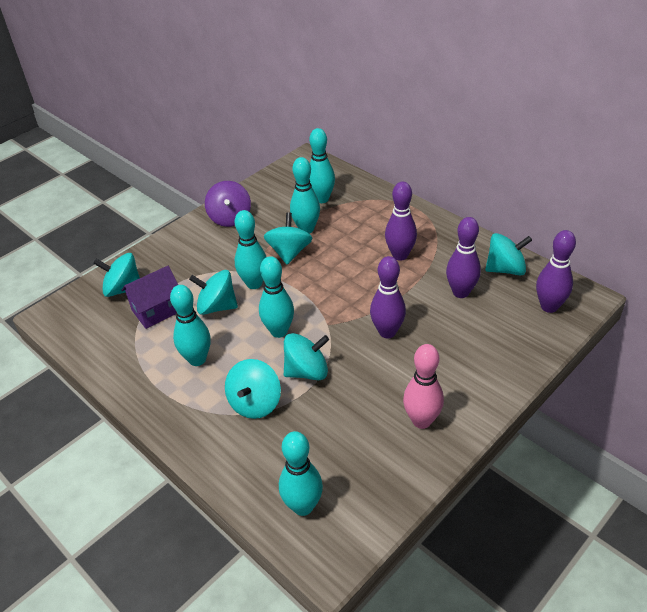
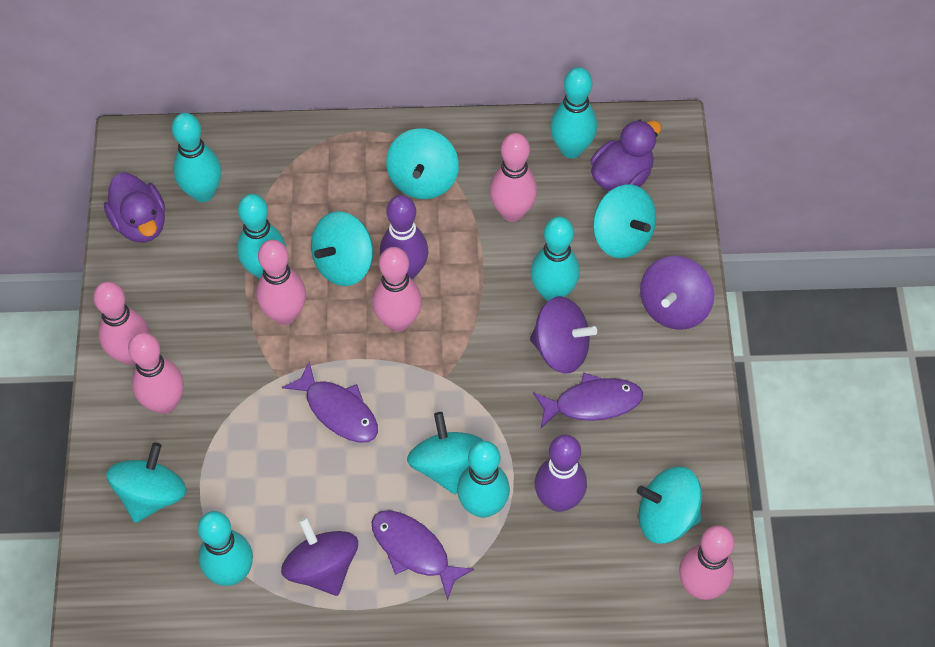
pink bowling pin: [403,344,444,429] = 1 -> [93,281,150,365] [128,332,184,414] [256,240,306,325] [372,247,422,332] [490,133,537,222] [679,525,735,600] = 6
purple bowling pin: [370,256,406,338] [385,181,417,261] [446,217,481,298] [536,230,576,313] = 4 -> [380,195,428,280] [535,435,587,512] = 2
purple duck: none = 0 -> [104,172,165,243] [591,120,661,191] = 2
purple fish: none = 0 -> [282,361,378,443] [371,510,474,601] [533,373,643,428] = 3
purple house: [121,266,178,329] = 1 -> none = 0
purple spinning top: [205,181,251,227] = 1 -> [281,517,358,596] [530,297,597,374] [640,256,714,330] = 3

